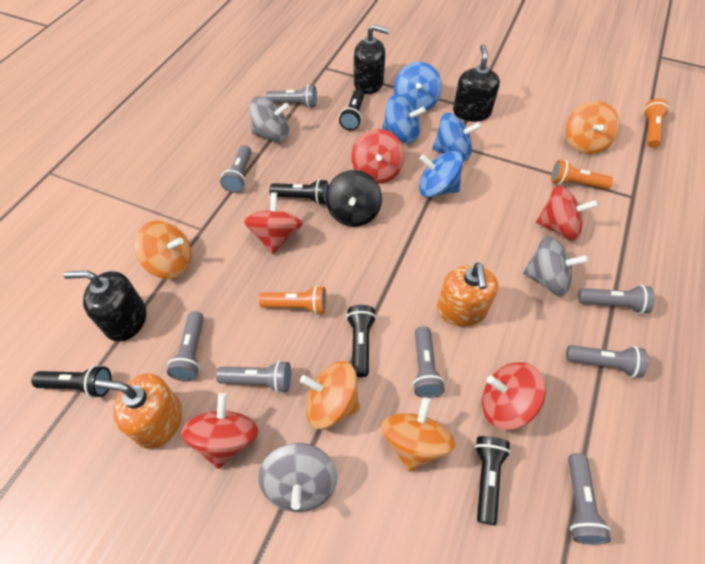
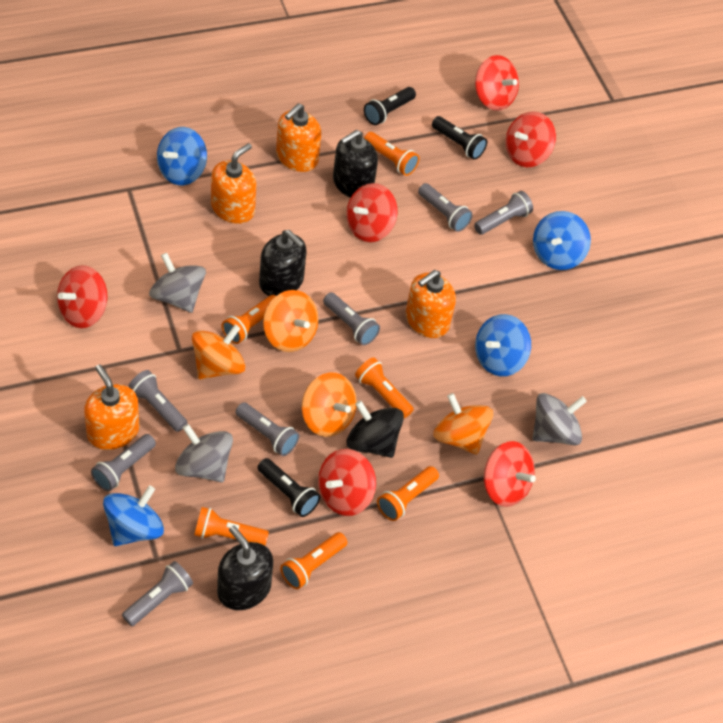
black flashlight: [31,365,111,398] [269,179,328,205] [339,89,364,131] [346,305,376,377] [475,436,511,525] = 5 -> [258,458,320,517] [364,87,416,125] [432,116,487,160] = 3
grey flashlight: [167,311,204,381] [216,361,291,393] [220,145,252,193] [266,85,317,108] [412,326,445,398] [566,345,648,378] [568,453,611,544] [578,285,655,314] = 8 -> [91,434,156,491] [122,561,193,626] [128,370,187,432] [236,402,299,456] [323,292,380,345] [418,183,473,232] [474,191,533,235] = 7
orange flashlight: [259,285,327,315] [551,160,613,189] [643,99,669,148] = 3 -> [194,507,269,546] [222,295,276,344] [280,532,347,589] [355,357,414,418] [364,132,419,176] [377,466,439,521] = 6
orange soap dispenser: [94,373,182,449] [437,263,498,327] = 2 -> [84,364,140,450] [211,143,256,224] [276,103,321,172] [406,270,456,338] = 4
red spinning top: [181,393,258,469] [244,192,303,254] [351,129,405,184] [482,362,546,430] [536,185,598,240] = 5 -> [57,265,108,328] [318,449,376,516] [346,183,398,242] [475,55,519,111] [484,441,536,507] [506,111,556,167] = 6

